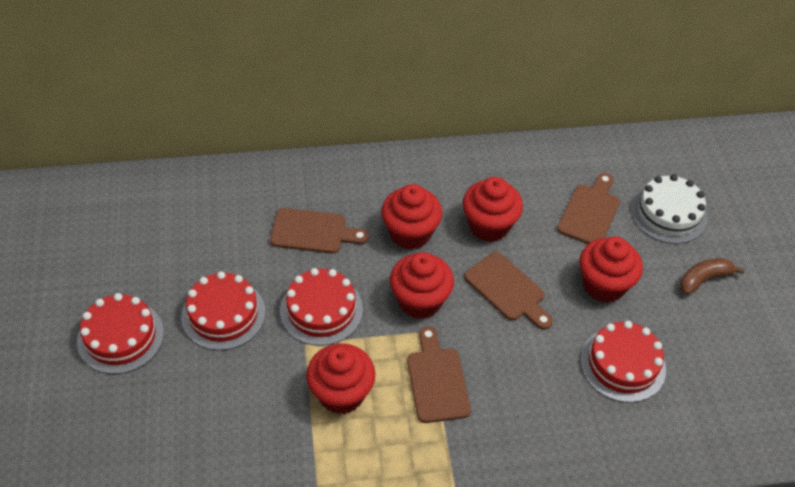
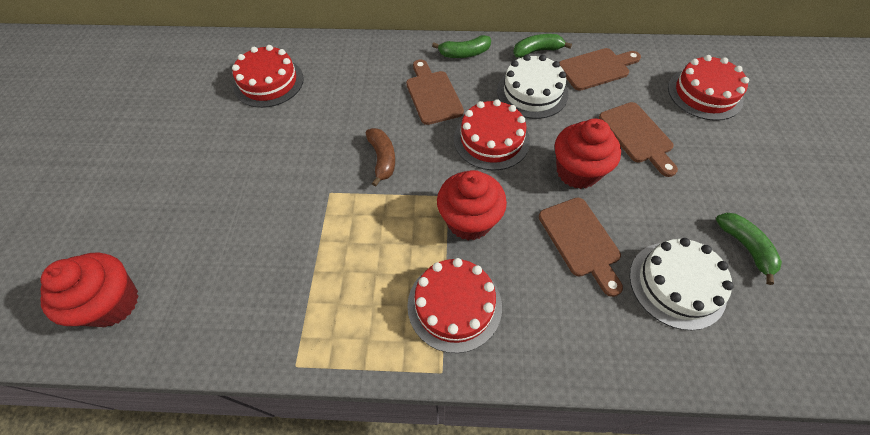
green banana: none = 0 -> [432,35,491,58] [513,34,572,58] [716,213,782,285] = 3
red cupcake: [306,343,376,414] [381,184,442,250] [390,252,454,319] [463,177,523,242] [579,237,643,303] = 5 -> [41,253,139,327] [437,170,507,240] [555,118,621,189] = 3
white cake: [631,174,707,244] = 1 -> [497,54,568,119] [630,238,734,330] = 2

